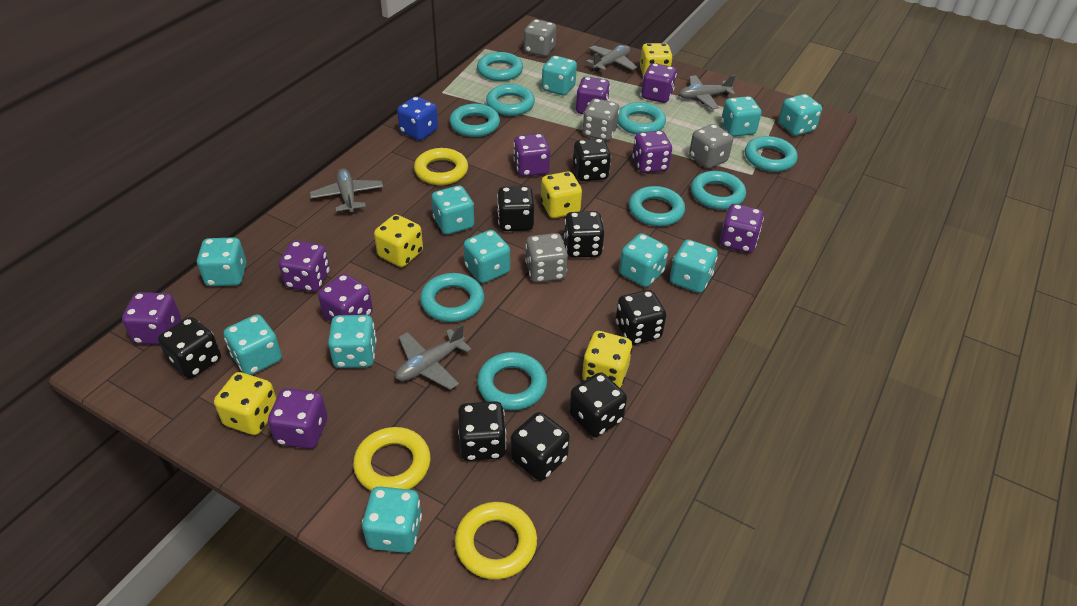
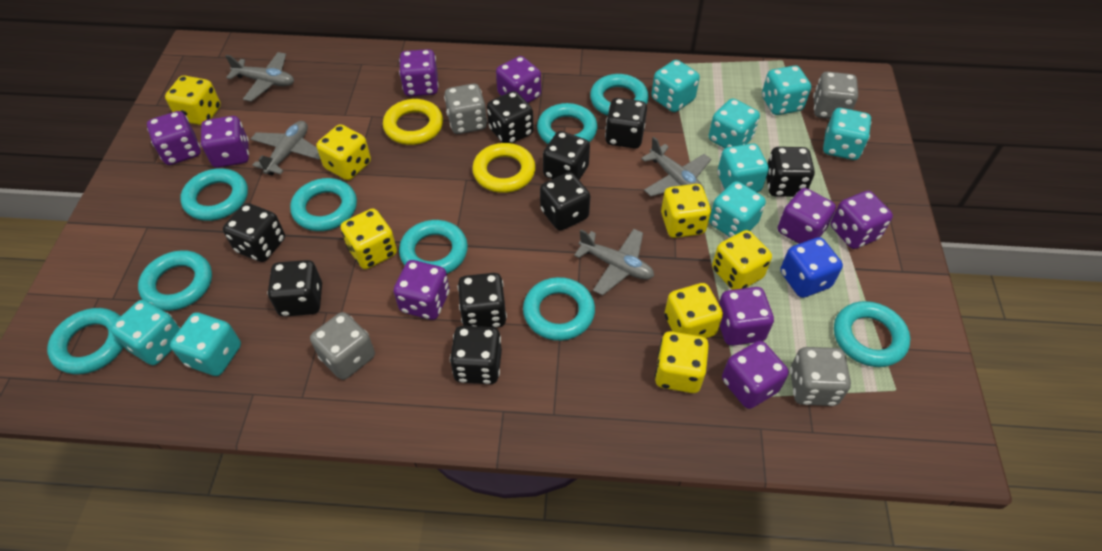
black dice: [158,317,221,379] [458,401,506,461] [497,186,534,231] [511,412,570,481] [564,211,604,258] [569,372,627,437] [573,138,611,181] [616,290,666,345] = 8 -> [223,203,285,262] [268,260,322,317] [450,326,502,384] [458,273,507,328] [487,91,534,143] [540,172,590,231] [543,131,590,180] [605,98,647,148] [766,147,815,197] = 9
turquoise dice: [197,237,246,286] [224,314,282,375] [328,315,377,368] [362,486,422,553] [431,186,474,235] [464,230,510,283] [542,56,577,95] [619,233,668,287] [670,240,718,293] [721,96,761,137] [779,94,822,136] = 11 -> [110,300,180,365] [170,312,241,376] [651,60,700,112] [709,98,760,148] [709,181,766,237] [718,143,769,192] [762,65,811,115] [823,108,871,160] = 8
yellow dice: [214,372,277,435] [374,214,423,267] [541,171,582,218] [582,331,633,388] [640,43,673,76] = 5 -> [165,76,221,125] [316,124,371,180] [341,208,397,269] [655,331,709,393] [661,184,711,238] [665,283,723,338] [712,230,772,290] = 7
yellow ring: [353,427,431,491] [414,148,468,185] [455,502,537,580] = 3 -> [383,99,443,145] [472,143,536,193] = 2

